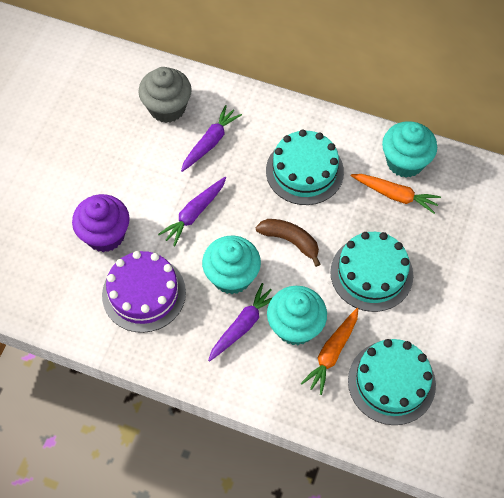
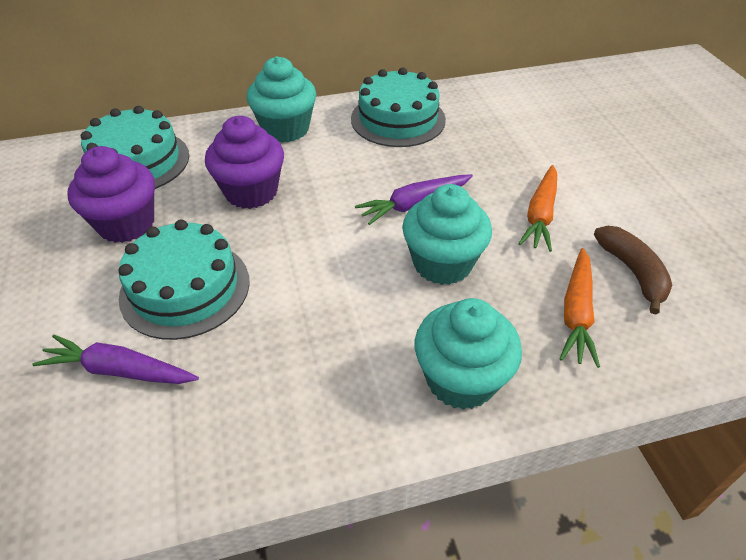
grey cupcake: [138,67,192,123] = 1 -> none = 0
purple cake: [102,251,186,333] = 1 -> none = 0
purple carrot: [158,177,226,246] [181,105,242,172] [208,283,273,362] = 3 -> [32,334,199,384] [355,174,473,225] = 2
purple cupcake: [72,194,130,252] = 1 -> [67,146,155,243] [205,116,284,209] = 2

